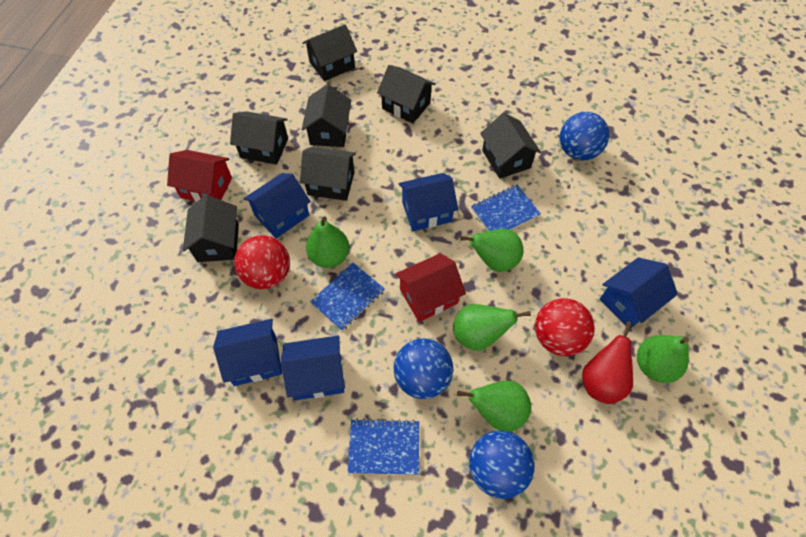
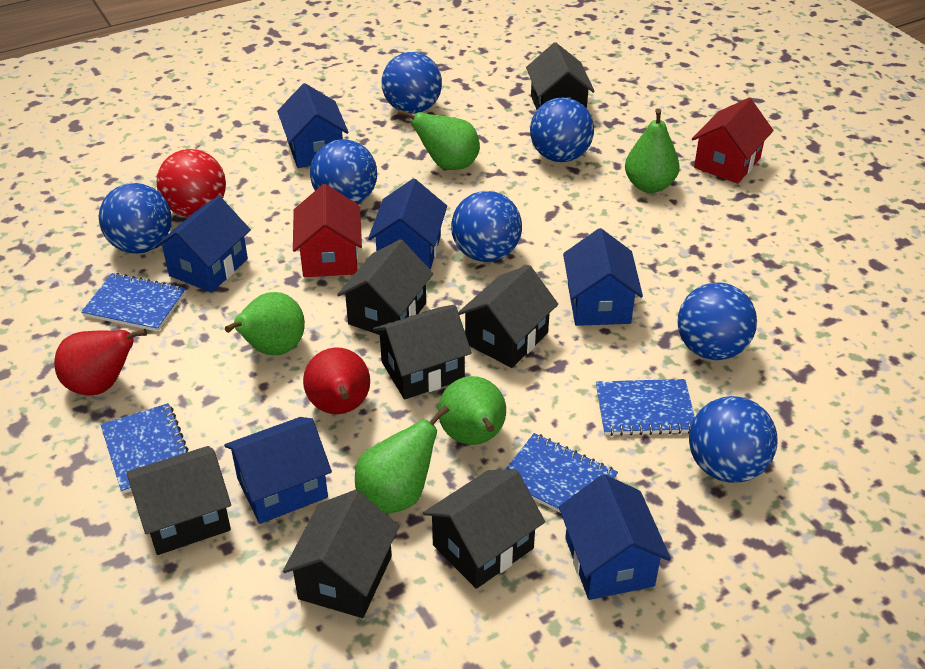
blue ball: [394,338,453,399] [469,431,535,499] [560,112,609,161] = 3 -> [99,183,172,253] [310,139,377,204] [382,52,442,114] [451,191,522,262] [530,97,594,162] [677,282,757,360] [689,396,777,483] = 7
blue house: [213,319,282,386] [243,173,311,238] [281,336,345,400] [398,173,458,231] [599,257,678,329] = 5 -> [154,196,251,293] [224,417,332,524] [277,83,349,168] [368,179,447,270] [559,474,671,600] [563,228,643,326] = 6
blue notebook: [310,263,385,331] [348,419,419,475] [471,185,541,231] = 3 -> [81,273,186,332] [100,403,188,494] [505,433,618,513] [596,379,695,436] = 4
red ball: [234,235,290,289] [535,298,595,356] = 2 -> [156,149,226,217] = 1
red pear: [582,321,633,404] = 1 -> [54,329,147,395] [303,347,370,414] = 2

